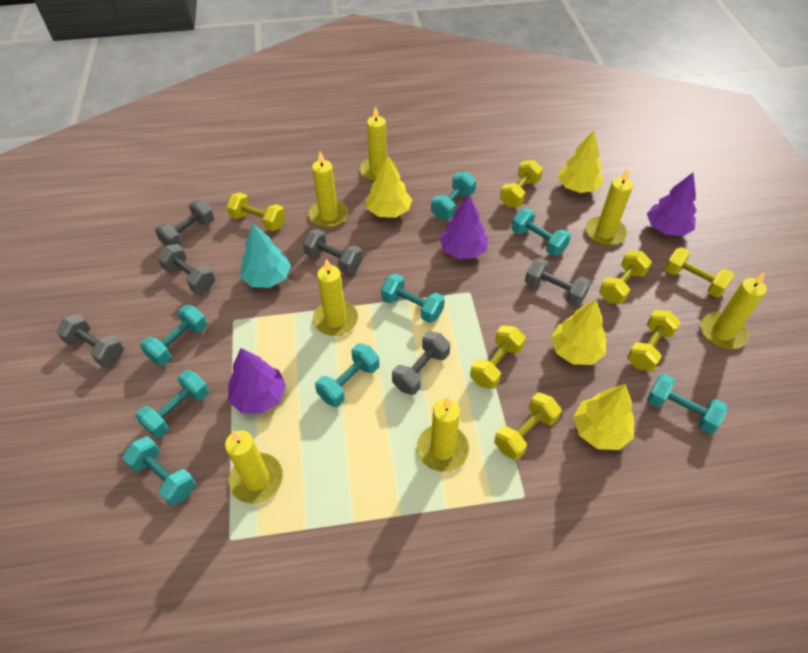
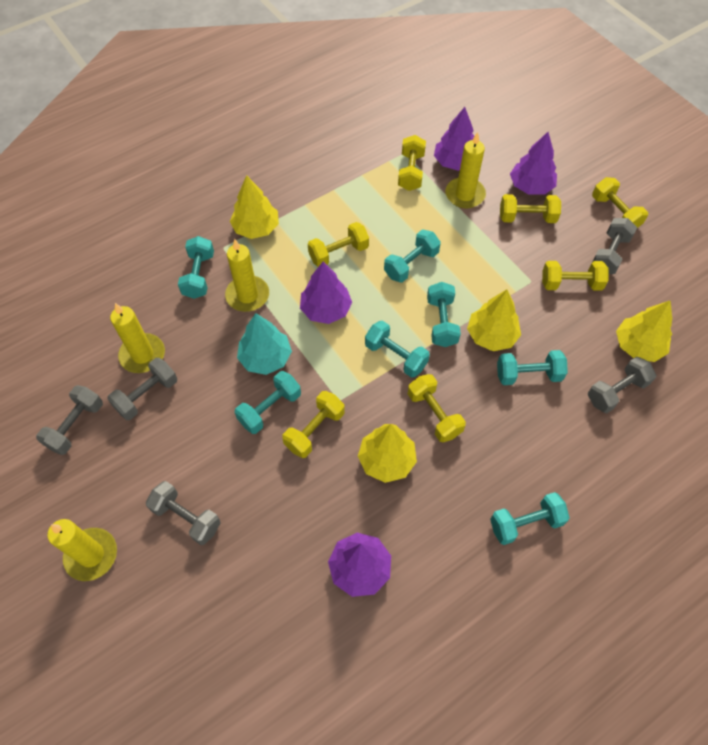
grey dumbbell: [56,314,124,367] [155,200,214,246] [158,244,215,294] [303,229,363,274] [392,331,450,395] [525,258,591,306] = 6 -> [36,385,103,455] [108,358,177,420] [146,481,221,545] [588,357,656,413] [592,218,637,274] = 5
purple tree: [228,348,286,414] [439,195,488,259] [647,173,696,236] = 3 -> [300,262,352,324] [328,533,391,597] [434,107,474,171] [510,132,557,194] = 4
turquoise dumbbell: [123,436,196,506] [135,370,209,438] [140,305,207,365] [315,343,379,407] [381,274,445,323] [431,172,476,220] [511,208,571,256] [647,374,728,434] = 8 -> [178,236,214,299] [235,371,301,434] [365,320,430,378] [384,229,441,283] [427,282,461,347] [490,492,570,545] [497,350,568,385] = 7
yellow candle: [225,430,283,504] [309,151,348,228] [313,259,358,336] [360,106,397,182] [417,398,469,472] [585,169,633,246] [701,272,767,349] = 7 -> [47,519,117,581] [110,303,165,373] [225,239,269,312] [445,132,486,208] = 4

